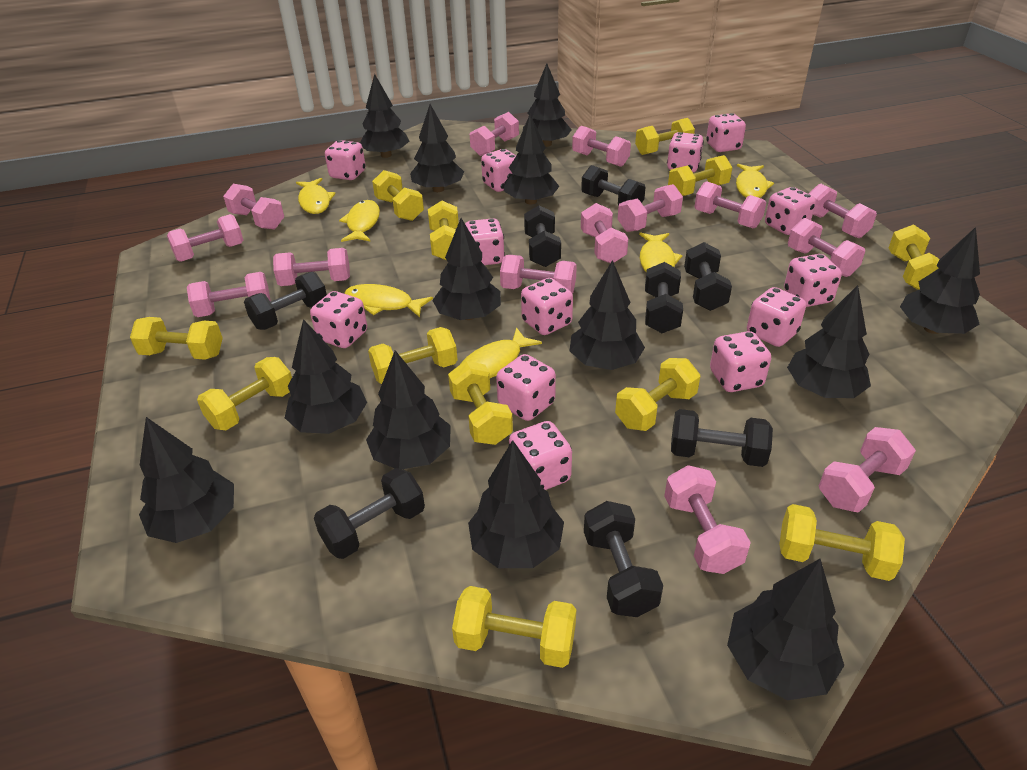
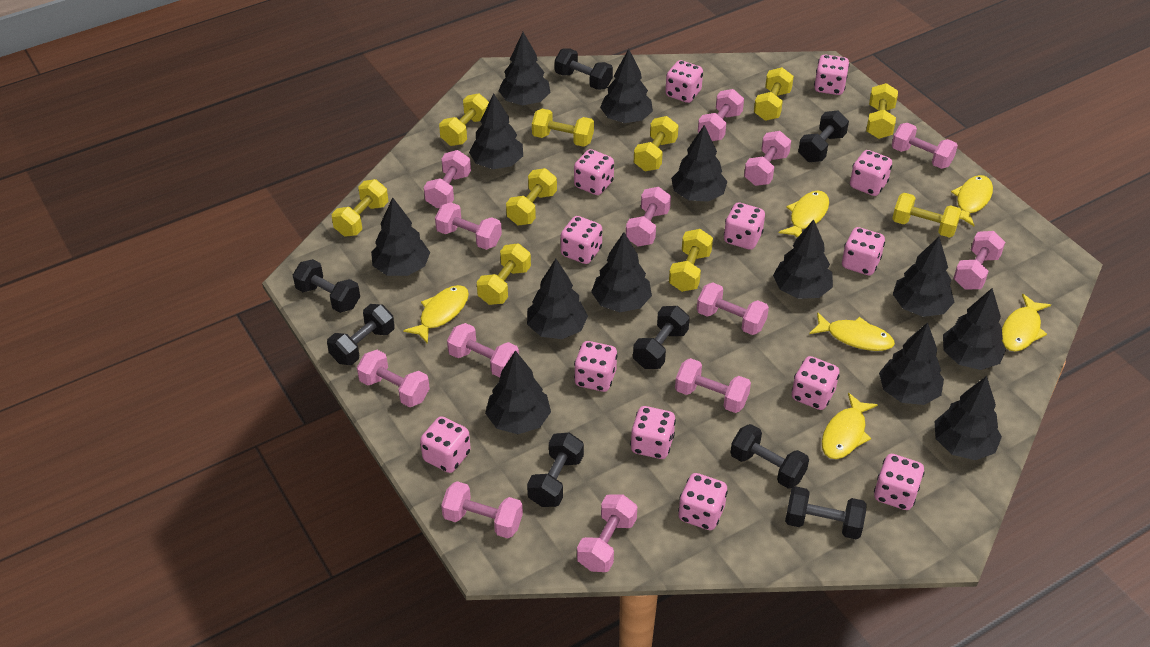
pink dumbbell: [167,214,243,262] [187,272,271,317] [223,184,284,229] [273,248,350,286] [470,112,519,156] [500,255,577,293] [572,126,631,167] [581,203,628,263] [618,184,683,232] [664,465,751,574] [694,181,766,229] [788,218,865,277] [808,184,877,238] [819,427,916,513] = 14 -> [357,350,430,407] [424,150,471,208] [435,202,502,250] [441,481,523,538] [447,323,519,377] [577,494,637,572] [626,187,671,246] [675,358,751,413] [697,282,769,335] [698,89,744,141] [744,131,791,186] [892,123,958,169] [954,231,1005,290] = 13
yellow dumbbell: [130,317,223,360] [197,357,292,430] [368,327,458,384] [372,170,424,221] [428,201,459,260] [448,361,513,445] [452,586,576,668] [615,358,700,431] [635,118,695,155] [668,155,733,196] [779,504,905,581] [889,224,940,290] = 12 -> [332,179,388,237] [439,93,489,146] [477,243,531,305] [506,168,557,225] [532,109,594,147] [634,116,679,171] [669,229,713,292] [754,67,794,121] [866,83,898,139] [892,193,962,238] = 10

